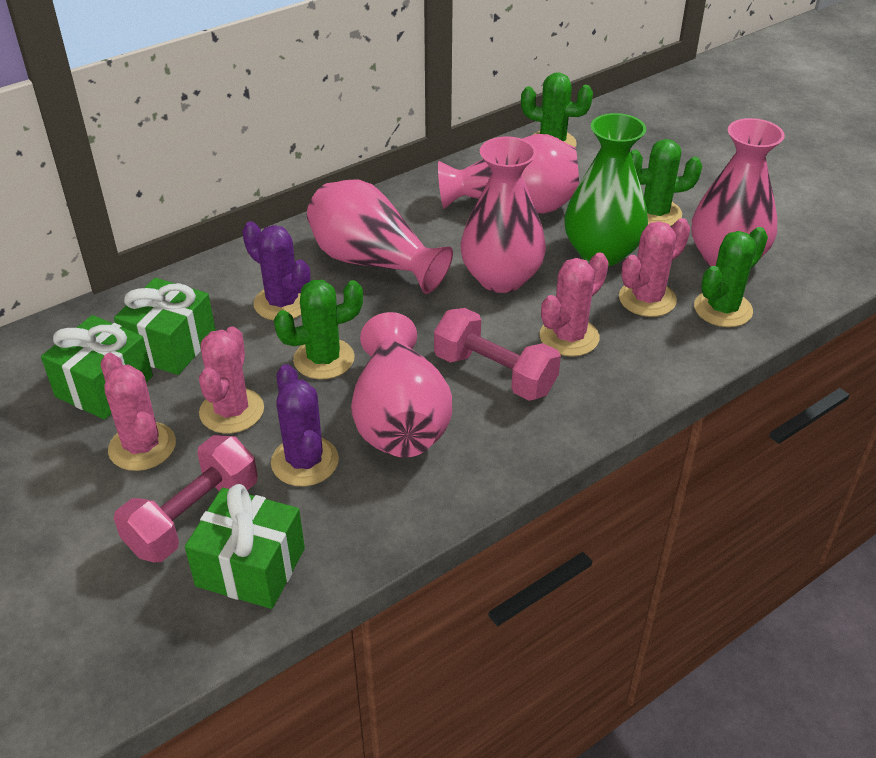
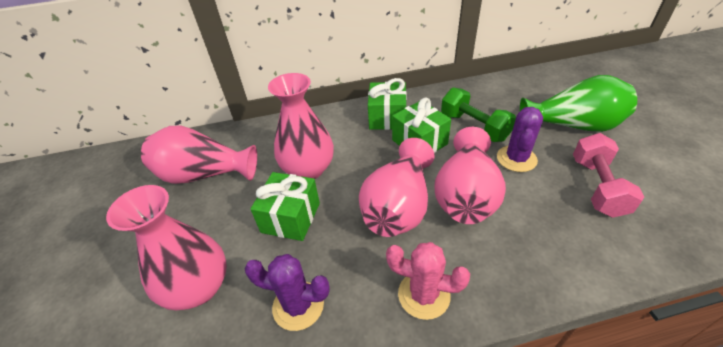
green cactus: [274,280,363,379] [521,72,593,147] [631,139,702,226] [694,227,768,327] = 4 -> none = 0
green dumbbell: none = 0 -> [441,87,516,142] = 1
pink cactus: [101,353,176,471] [199,326,264,433] [540,252,609,356] [619,218,691,317] = 4 -> [386,242,470,320] = 1
pink dumbbell: [114,435,258,562] [434,308,561,401] = 2 -> [573,133,644,218] = 1

